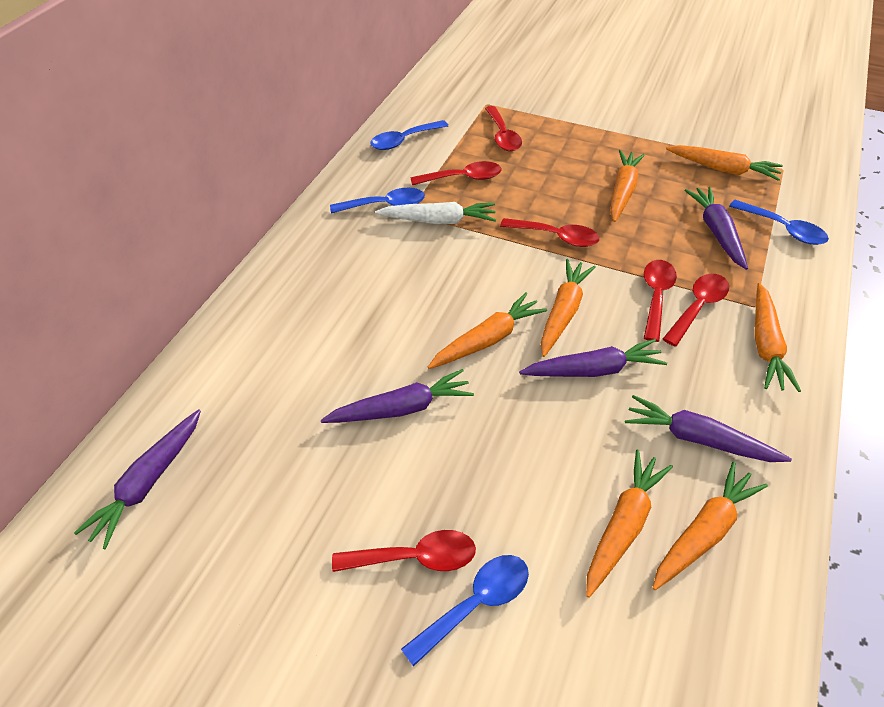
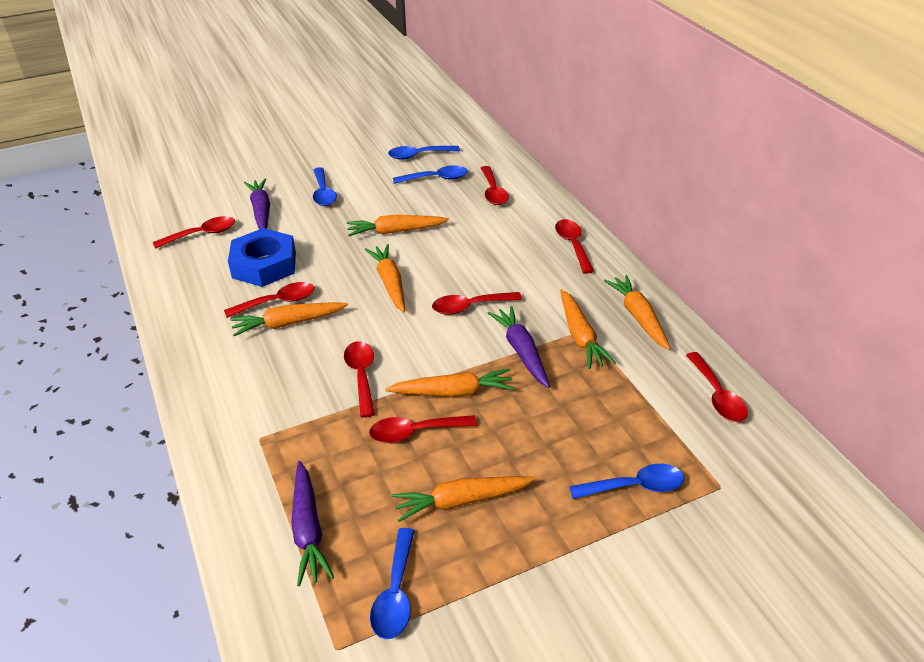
blue nut: none = 0 -> [228,228,296,287] = 1
blue spoon: [330,188,425,213] [370,120,448,150] [401,555,529,667] [729,200,829,245] = 4 -> [313,167,337,206] [370,528,415,639] [388,146,460,160] [393,165,468,184] [569,464,684,499] = 5
purple carrot: [74,409,201,549] [321,369,474,423] [519,339,667,377] [625,395,792,462] [684,187,748,270] = 5 -> [244,178,270,229] [291,461,334,586] [488,306,550,388] = 3
red spoon: [332,530,476,572] [410,161,501,185] [485,106,522,151] [500,218,599,247] [644,260,677,342] [663,274,729,346] = 6 -> [153,216,235,249] [224,282,314,318] [344,341,375,418] [369,415,477,443] [432,292,522,315] [481,166,509,205] [555,219,594,274] [686,352,748,422] = 8
white carrot: [375,202,496,224] = 1 -> none = 0

